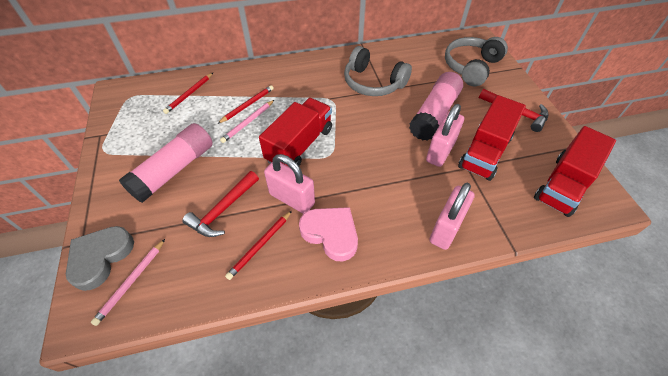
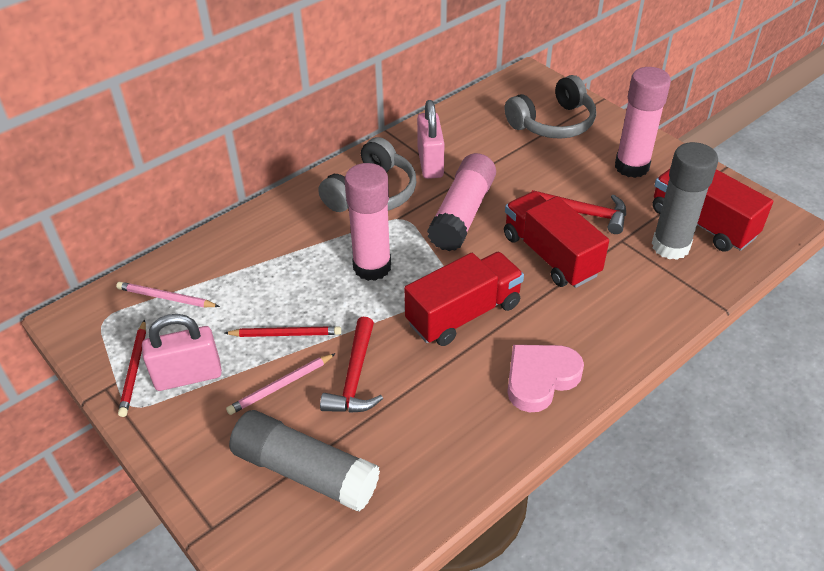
grey glue stick: none = 0 -> [229,410,380,512] [652,142,718,260] = 2
grey heart: [66,226,134,291] = 1 -> none = 0
pink glue stick: [119,123,213,203] [409,72,463,141] = 2 -> [345,163,391,281] [427,153,496,251] [615,67,671,178] = 3
pink padlock: [264,154,315,214] [426,104,464,167] [429,183,475,250] = 3 -> [142,314,222,391] [417,100,444,179] = 2
red pencil: [163,73,213,114] [218,85,274,124] [225,211,292,280] = 3 -> [118,319,146,417] [225,326,341,337] = 2

